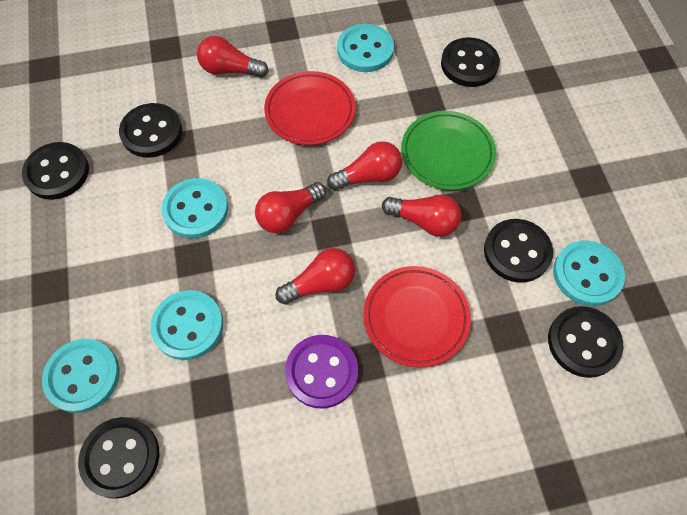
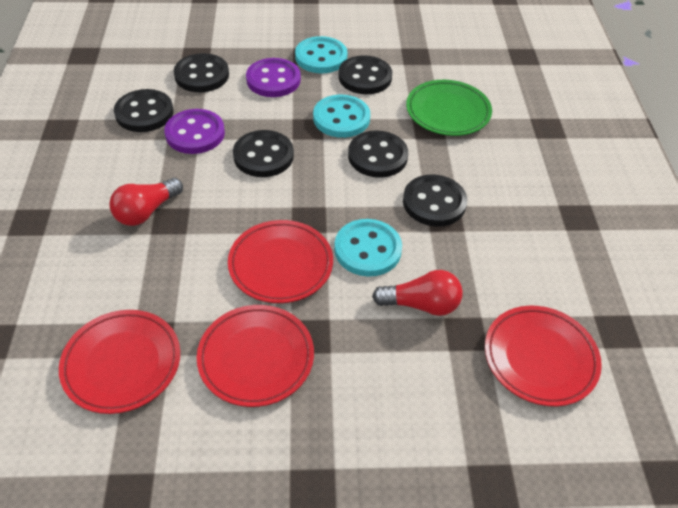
purple button: [285,335,358,409] = 1 -> [164,109,225,154] [246,58,301,97] = 2
red light bulb: [197,36,269,78] [255,182,326,233] [275,248,355,305] [327,141,402,191] [382,195,461,237] = 5 -> [109,178,183,226] [372,270,463,316] = 2
red plate: [264,71,355,145] [363,266,471,368] = 2 -> [59,310,180,414] [197,305,314,407] [228,220,333,303] [485,306,602,406] = 4
turquoise button: [42,339,120,413] [150,290,223,360] [162,178,228,239] [337,24,394,72] [553,241,625,306] = 5 -> [295,36,347,73] [313,95,370,138] [334,219,402,277] = 3

